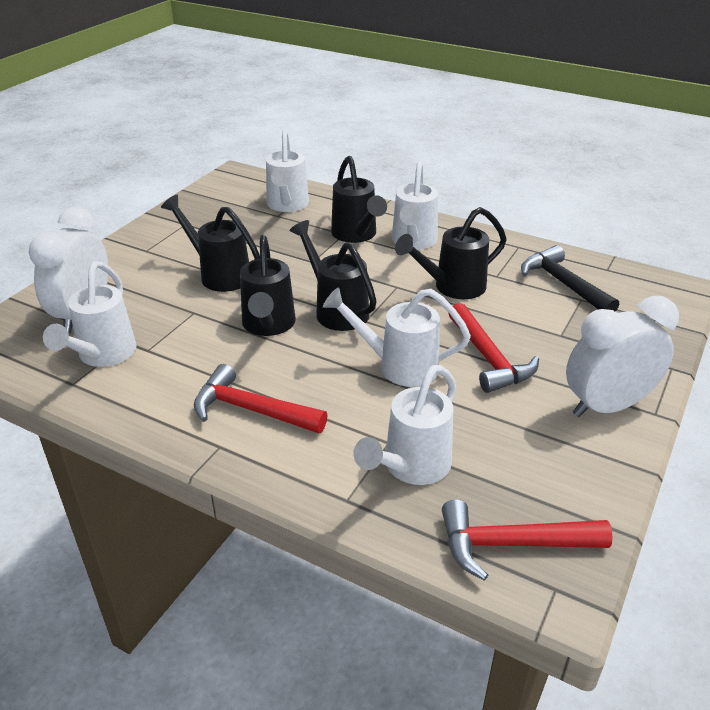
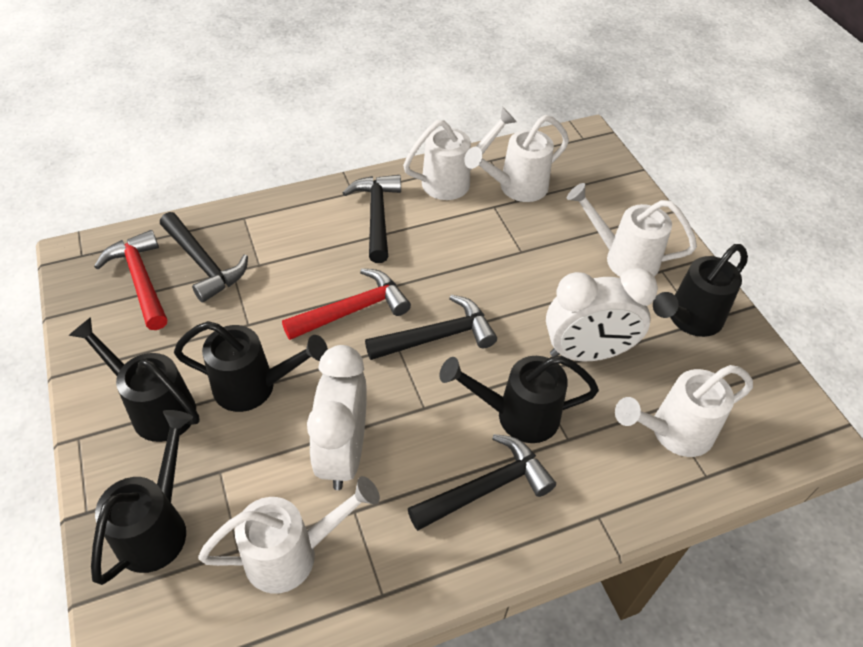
black hammer: [521,245,619,312] = 1 -> [160,212,248,303] [342,175,401,263] [365,295,497,360] [408,434,556,531] = 4
red hammer: [194,364,327,433] [442,499,613,581] [448,303,539,393] = 3 -> [94,230,167,330] [282,268,411,340] = 2

